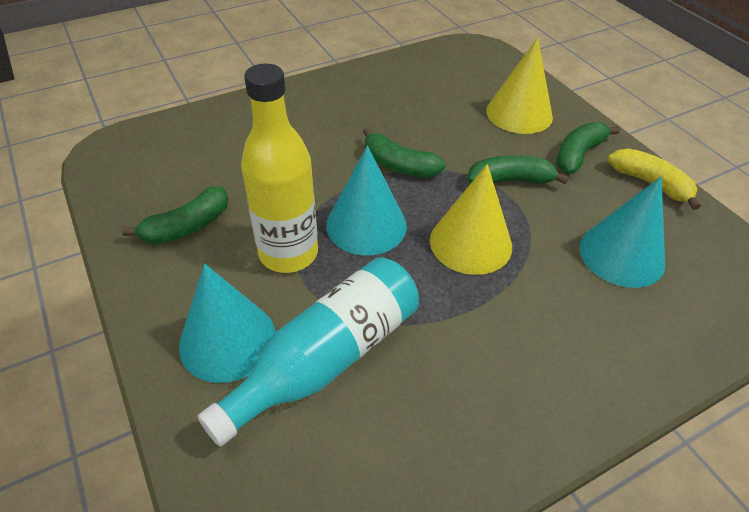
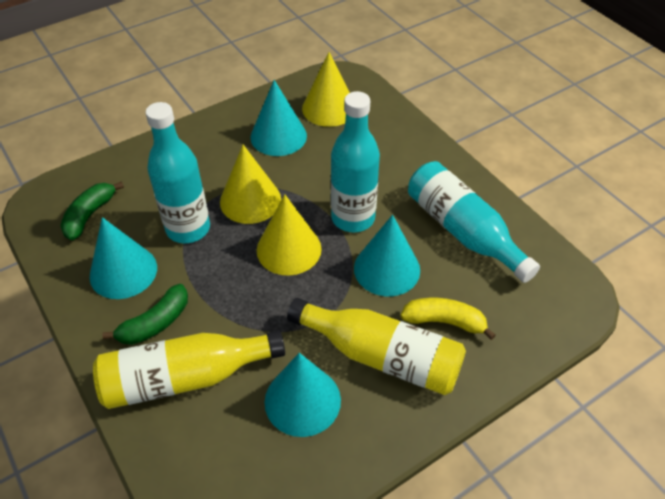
green banana: [122,187,228,244] [363,128,446,178] [468,155,569,184] [556,122,620,174] = 4 -> [60,181,124,240] [102,284,188,345] = 2
turquoise bottle: [197,257,419,447] = 1 -> [145,102,210,243] [331,91,380,232] [408,161,540,283] = 3
turquoise cone: [179,263,275,383] [326,146,407,255] [579,177,665,288] = 3 -> [89,217,157,299] [250,80,307,156] [265,353,341,437] [354,215,420,296] = 4
yellow bottle: [241,64,318,273] = 1 -> [93,330,285,409] [287,298,466,395] = 2
yellow cone: [430,164,512,275] [486,37,553,134] = 2 -> [220,145,281,224] [257,194,322,276] [302,52,350,127] = 3

